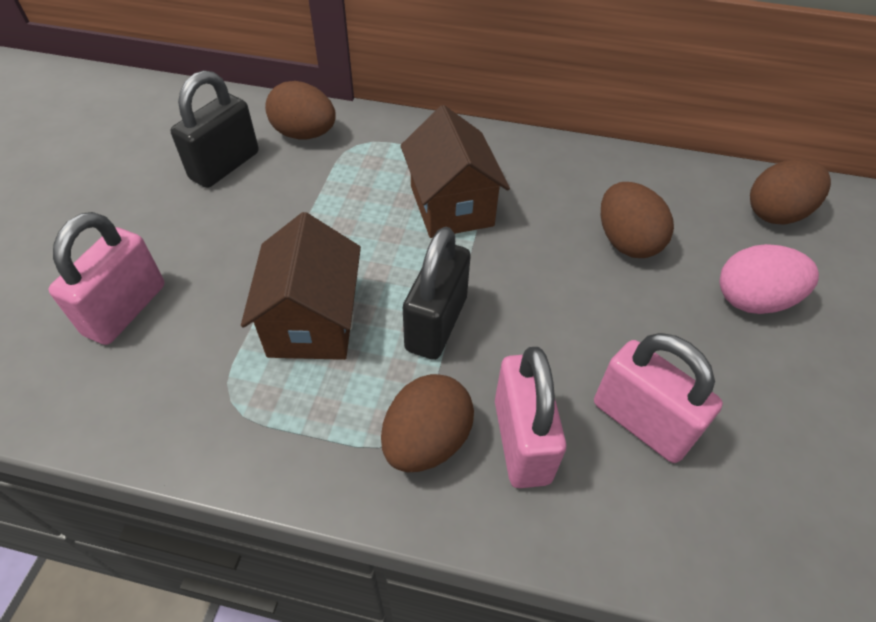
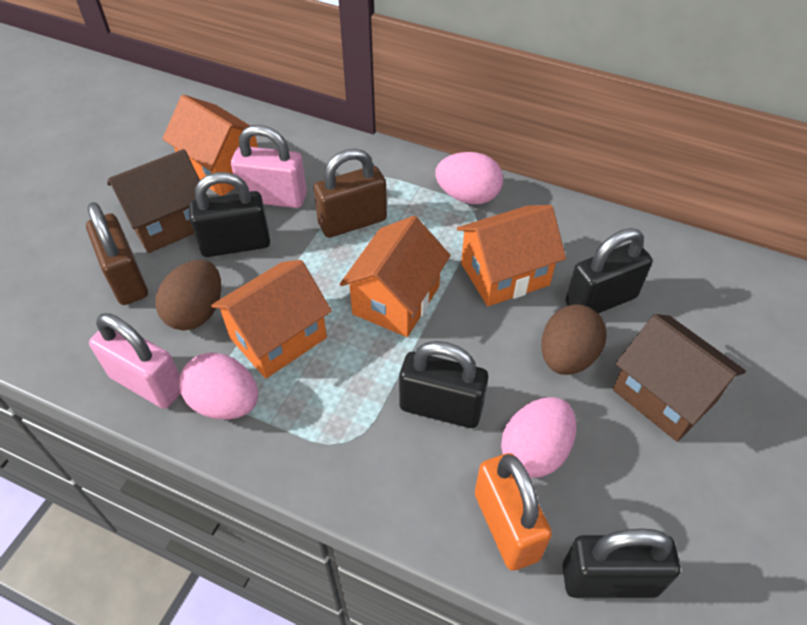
black padlock: [171,70,259,188] [403,227,471,360] = 2 -> [189,172,270,257] [399,341,488,428] [563,528,680,598] [565,228,652,314] = 4
brown egg: [265,81,336,139] [381,374,474,472] [601,182,674,258] [750,159,831,224] = 4 -> [155,260,221,331] [541,304,606,375] = 2
brown padlock: none = 0 -> [86,202,148,305] [313,149,387,238] = 2
orange house: none = 0 -> [163,95,260,196] [211,260,332,379] [340,216,451,337] [457,205,566,306] = 4
orange padlock: none = 0 -> [475,453,552,571] = 1
pink egg: [720,244,819,314] = 1 -> [179,352,258,419] [435,152,503,204] [501,397,576,478] = 3
pink padlock: [49,212,165,345] [495,347,566,488] [594,333,723,463] = 3 -> [89,313,181,409] [231,125,307,208] = 2

